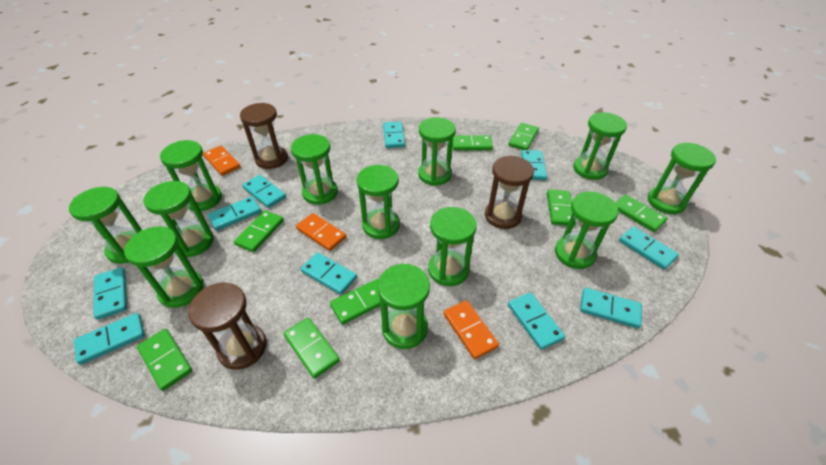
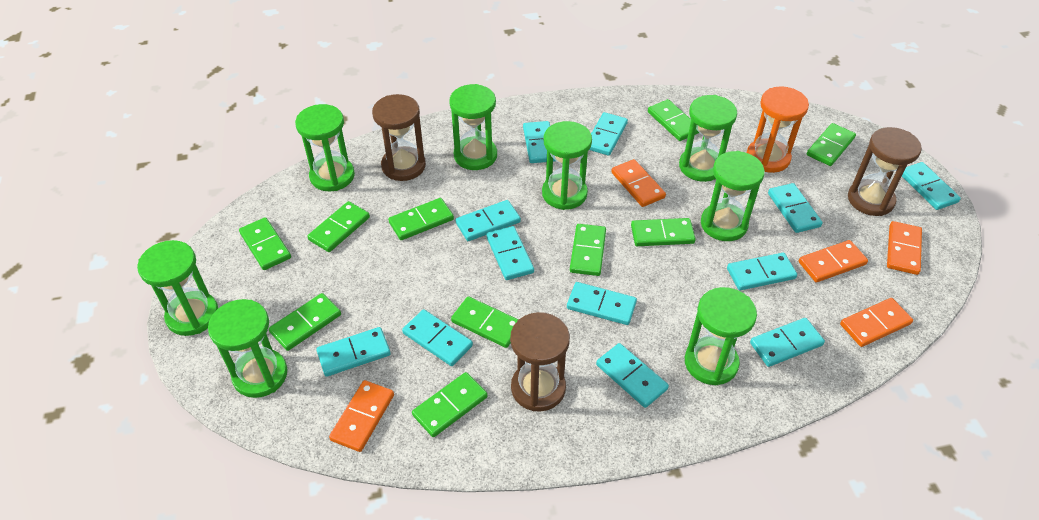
green domino: [137,329,192,391] [234,210,284,252] [284,317,340,379] [330,279,380,325] [452,135,493,151] [509,123,539,150] [547,189,576,226] [615,194,668,232] = 8 -> [239,217,291,270] [269,293,341,351] [307,201,370,252] [388,198,454,240] [412,372,488,437] [451,296,519,348] [570,224,606,276] [631,218,696,246] [648,99,699,141] [807,123,856,166] = 10
green hourglass: [69,187,142,264] [124,226,204,308] [143,181,214,257] [160,140,222,211] [291,134,338,205] [357,165,400,239] [377,264,430,349] [418,117,456,186] [428,207,477,286] [555,191,619,269] [573,112,627,180] [648,143,716,214] = 12 -> [137,240,218,336] [208,299,287,398] [295,104,355,191] [449,84,497,170] [542,121,592,210] [679,95,737,182] [685,287,757,385] [701,151,765,241] = 8
orange domino: [203,146,241,176] [296,213,346,251] [443,300,499,359] = 3 -> [329,380,394,452] [611,159,666,207] [799,240,868,282] [840,298,913,347] [887,221,922,275] = 5
orange hourglass: none = 0 -> [747,86,809,173] = 1
turquoise domino: [74,313,145,365] [93,267,127,320] [208,196,261,231] [242,175,286,208] [300,252,357,295] [383,122,405,148] [508,292,565,350] [521,150,547,180] [580,288,642,329] [619,226,679,270] = 10 -> [316,327,390,377] [402,309,473,366] [456,200,521,241] [486,226,534,280] [523,121,555,163] [567,282,637,325] [589,112,628,156] [596,343,669,408] [727,253,797,290] [750,318,825,367] [768,183,823,233] [902,162,961,210] = 12

